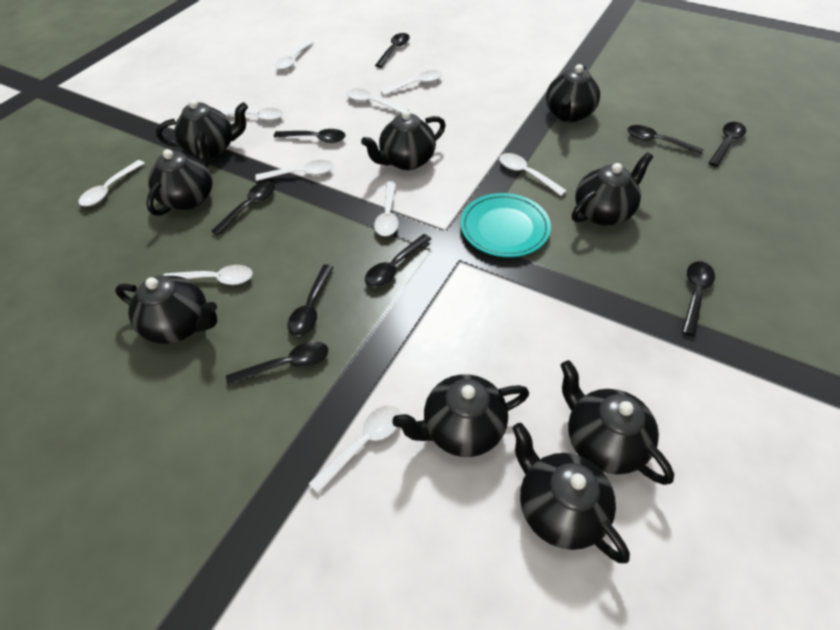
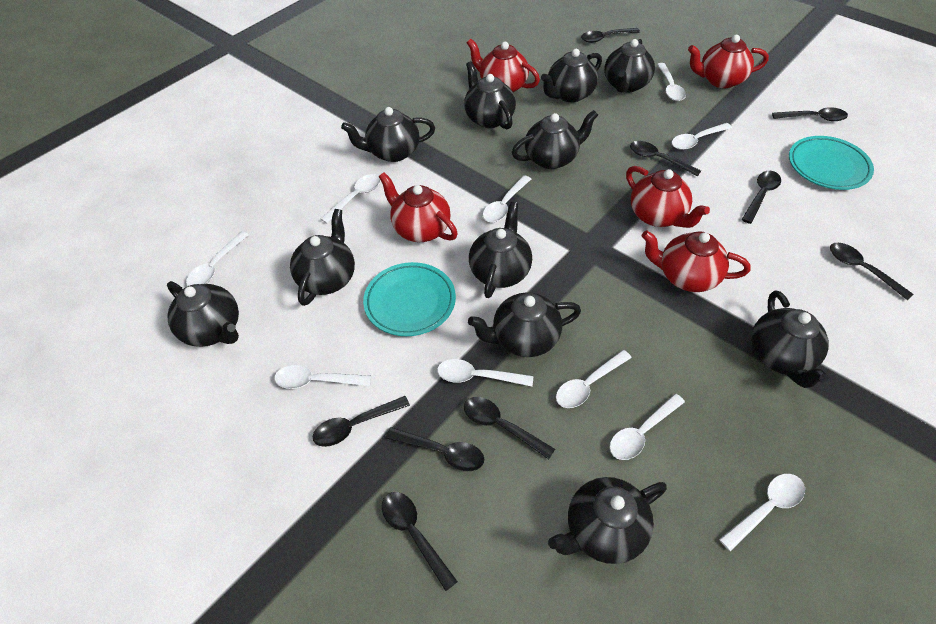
black teapot: [115,275,217,344] [146,131,212,216] [156,100,248,158] [361,110,446,170] [392,374,529,457] [512,423,630,563] [546,64,600,122] [561,360,674,485] [572,152,653,226] = 9 -> [167,281,239,347] [290,209,355,306] [341,107,435,162] [464,61,516,129] [468,293,581,357] [469,202,532,298] [512,110,598,169] [541,49,602,102] [548,477,667,564] [604,39,655,93] [751,291,829,388] = 11
red teapot: none = 0 -> [379,172,458,242] [467,39,540,92] [626,166,710,228] [642,230,751,292] [688,35,769,88] = 5
turquoise plate: [460,193,551,257] = 1 -> [363,262,456,336] [789,136,874,190] = 2

